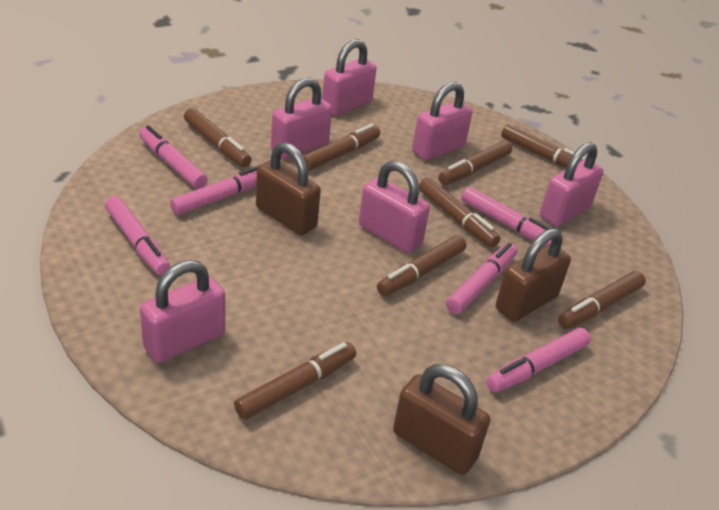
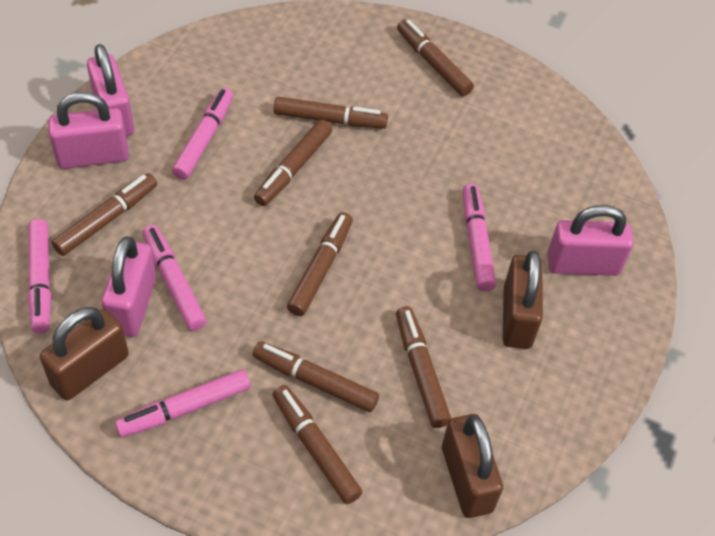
pink marker: [105,196,170,275] [139,125,208,189] [170,165,260,215] [446,242,518,314] [461,187,551,246] [486,328,591,393] = 6 -> [28,219,51,334] [115,370,250,437] [143,225,207,331] [172,88,233,180] [463,184,496,291] = 5
pink padlock: [140,260,225,363] [271,78,332,159] [322,39,377,116] [359,161,430,253] [412,82,473,161] [540,142,603,226] = 6 -> [48,92,129,169] [87,44,134,136] [101,236,156,337] [547,205,634,276] = 4

